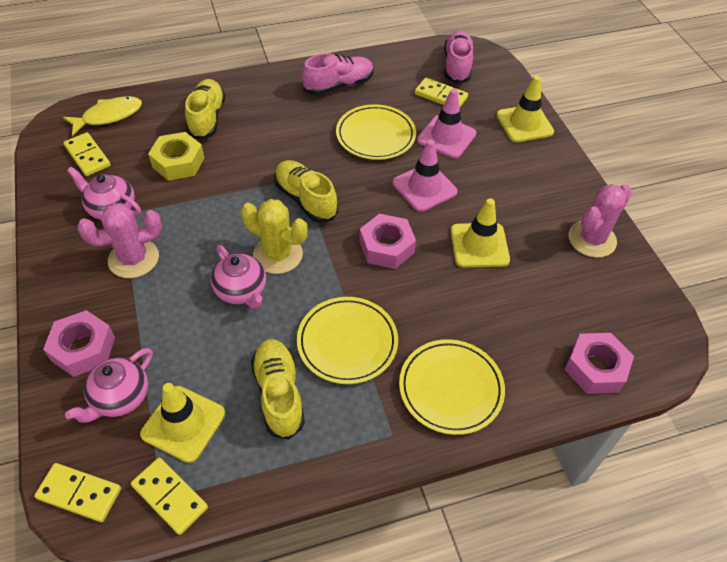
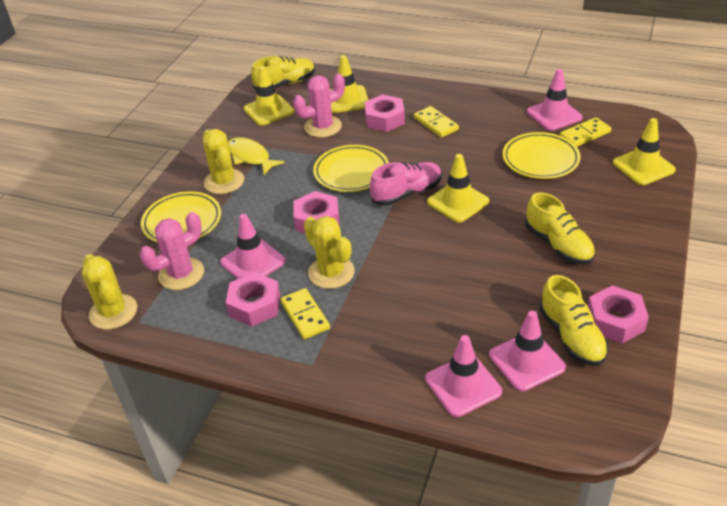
pink nut: [43,310,115,377] [359,214,416,269] [564,333,634,394] = 3 -> [226,272,280,327] [294,191,340,233] [365,94,405,132] [588,285,649,343] = 4
pink shoe: [302,53,374,95] [444,30,474,84] = 2 -> [370,162,442,206] = 1
pink teapot: [65,348,153,423] [67,167,141,220] [211,245,266,309] = 3 -> none = 0
pink traffic cone: [393,140,458,212] [417,89,476,158] = 2 -> [220,214,286,279] [425,335,502,417] [489,311,566,392] [527,69,583,131] = 4
yellow cactus: [241,199,308,274] = 1 -> [82,254,137,330] [203,129,244,194] [304,216,355,289] = 3
yellow domino: [34,463,121,522] [63,132,111,176] [131,458,208,535] [415,77,468,107] = 4 -> [280,288,330,339] [414,106,459,138] [560,117,612,147] = 3
yellow nut: [148,132,204,181] = 1 -> none = 0
yellow traffic cone: [140,383,226,463] [451,198,510,267] [497,76,554,142] = 3 -> [244,66,294,126] [330,55,368,113] [427,154,489,223] [613,118,676,185] = 4

